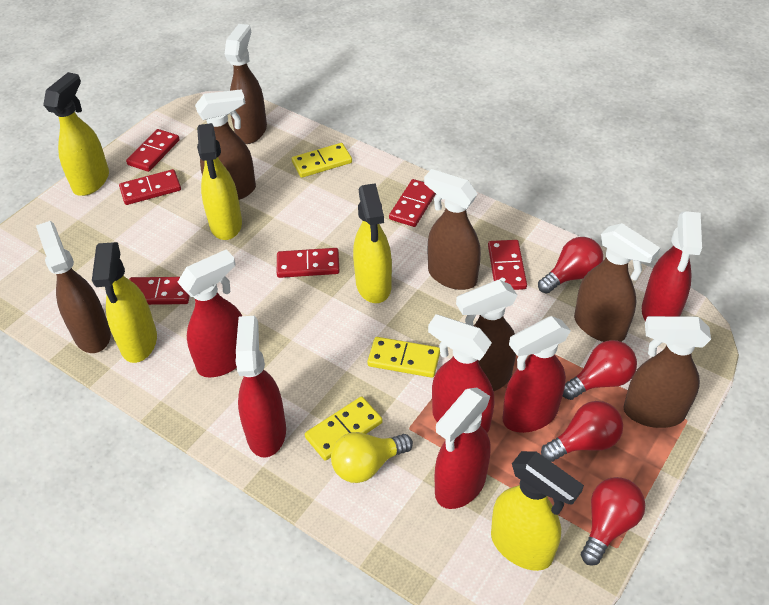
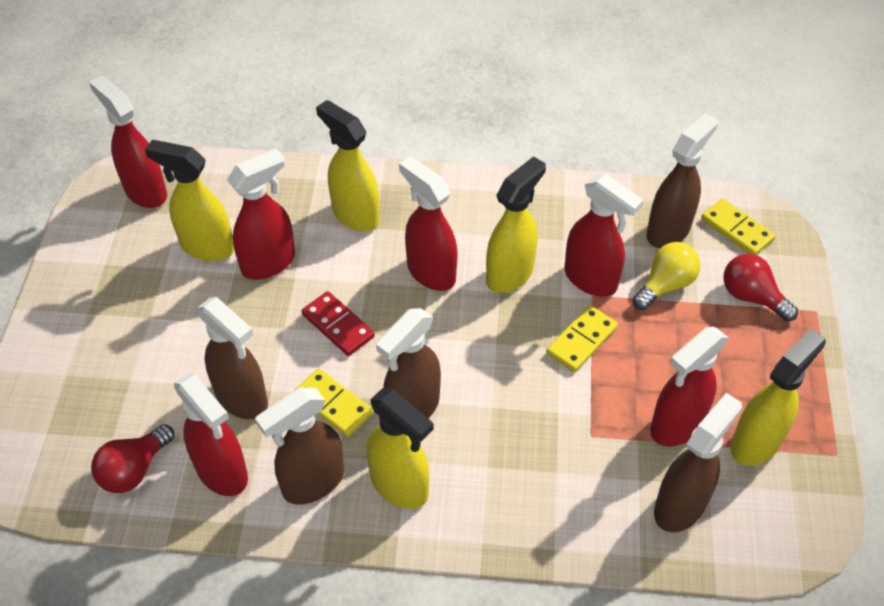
brown spray bottle: [36,221,111,353] [195,89,256,200] [225,24,267,144] [424,169,481,290] [456,280,517,391] [574,223,660,342] [624,316,711,428] = 7 -> [197,297,268,419] [255,387,344,505] [376,308,441,418] [647,113,718,248] [654,393,742,532] = 5
red domino: [119,169,181,205] [126,129,180,172] [129,277,190,305] [277,248,340,278] [389,179,436,227] [488,240,527,290] = 6 -> [302,291,375,356] = 1
red light bulb: [538,237,603,294] [541,401,623,462] [563,340,637,400] [581,477,645,566] = 4 -> [91,424,174,493] [723,254,798,322] = 2

